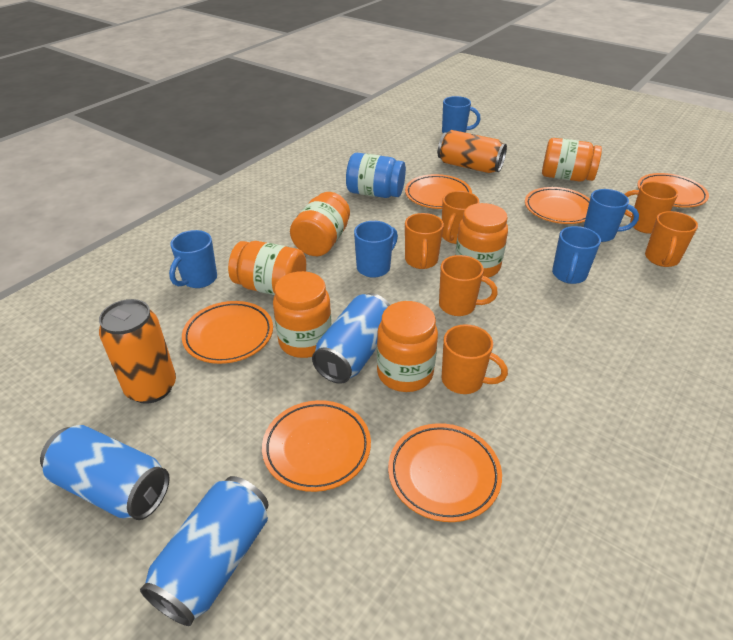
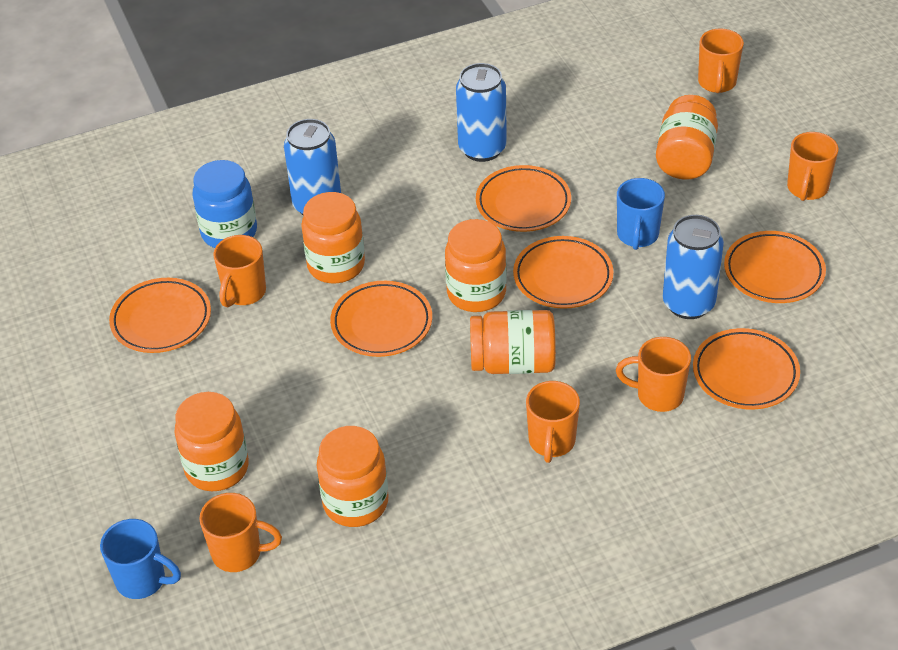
blue mug: [169,230,217,288] [354,221,398,278] [442,96,481,133] [552,226,601,284] [584,189,639,242] = 5 -> [100,519,181,599] [617,178,665,250] = 2
orange can: [99,299,176,404] [438,130,507,173] = 2 -> none = 0

